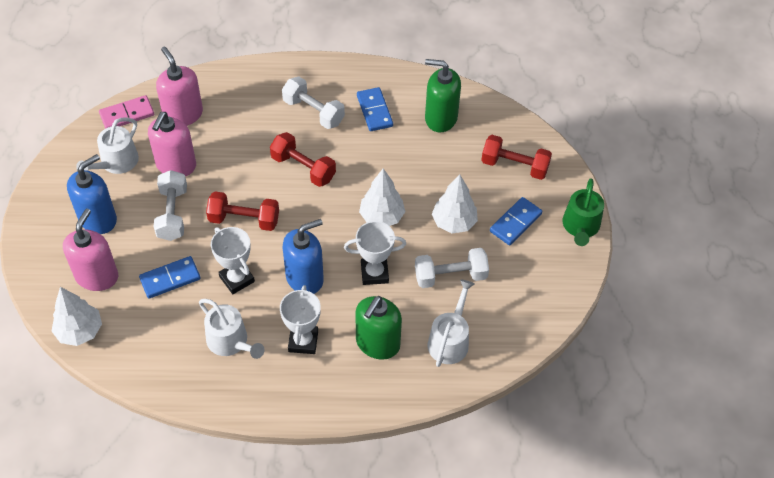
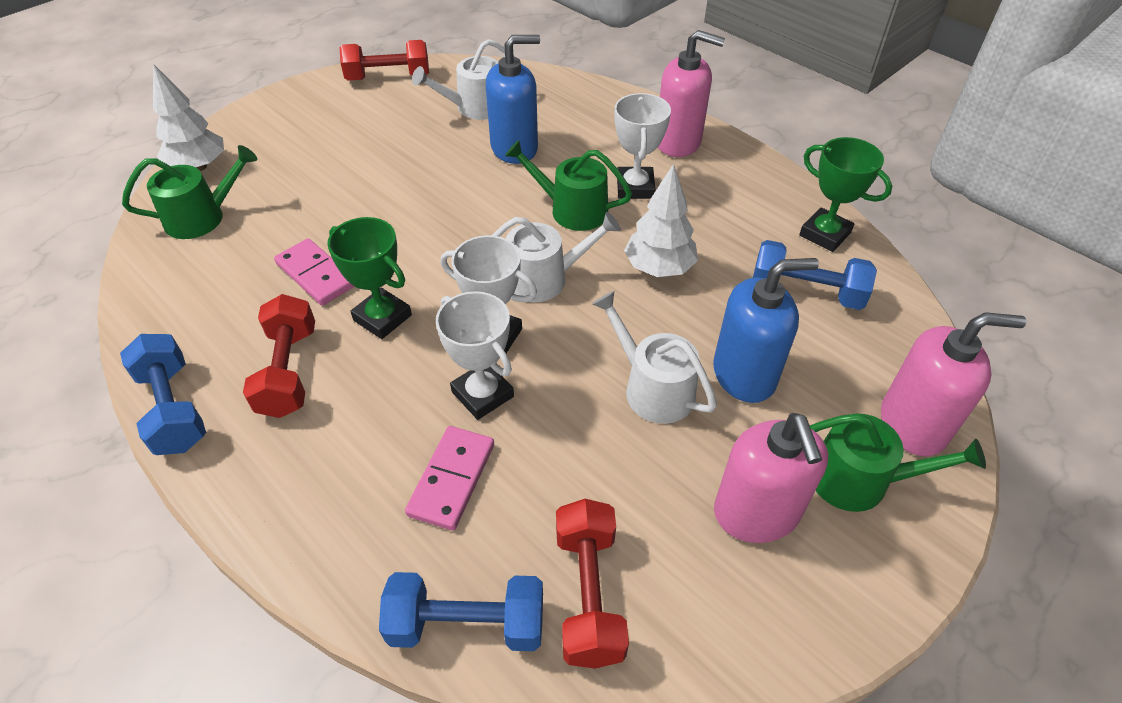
blue domino: [139,256,200,299] [357,87,393,131] [490,197,542,245] = 3 -> none = 0
blue dumbbell: none = 0 -> [120,334,206,455] [379,572,543,651] [753,240,877,310] = 3
green soap dispenser: [355,296,402,360] [425,59,461,132] = 2 -> none = 0
green trophy: none = 0 -> [327,217,412,339] [799,137,892,252] = 2
green watering can: [563,178,604,246] = 1 -> [122,145,258,239] [505,140,632,231] [810,413,986,512] = 3
pink domino: [99,95,154,129] = 1 -> [274,238,355,306] [405,426,494,530] = 2
white dumbbell: [154,170,187,241] [282,77,345,129] [415,248,489,288] = 3 -> none = 0
white tree: [52,287,102,346] [359,169,405,226] [432,174,478,233] = 3 -> [153,64,224,171] [624,164,698,277] = 2

